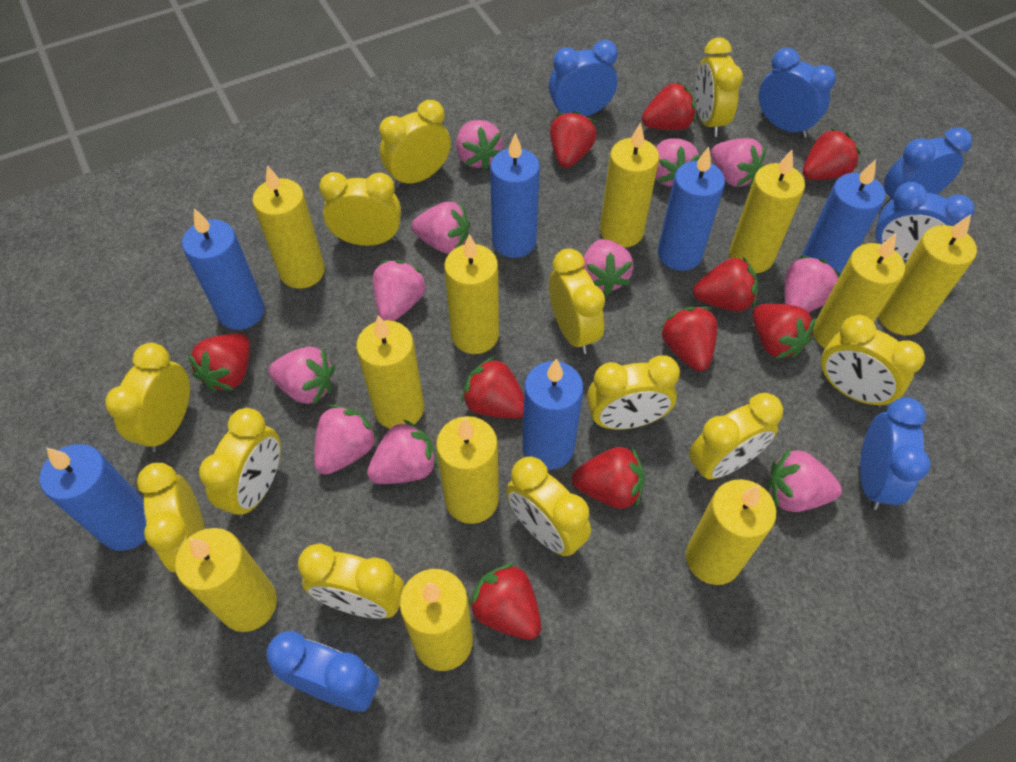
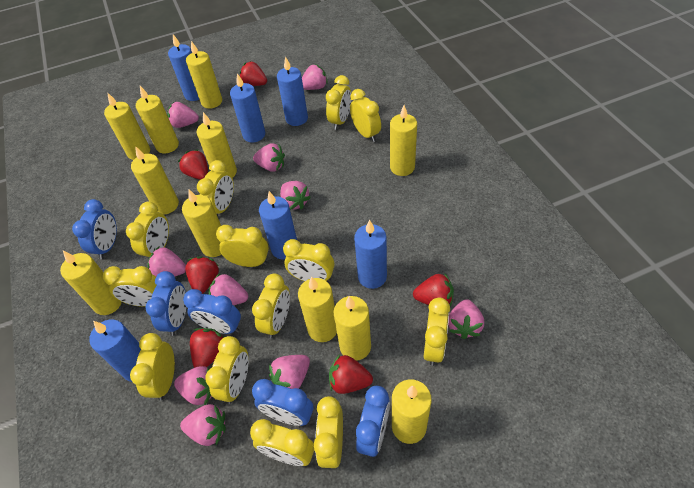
blue clock: [267,631,379,712] [549,40,618,118] [759,48,836,138] [860,397,930,510] [875,182,974,262] [883,127,972,207] = 6 -> [72,199,117,259] [146,271,186,336] [183,289,241,334] [252,379,313,426] [356,386,390,457] = 5
pink strawberry: [269,347,335,405] [314,405,378,475] [367,419,438,484] [373,260,426,321] [411,202,470,253] [456,120,503,170] [582,239,634,295] [655,138,700,186] [711,138,766,187] [767,448,842,512] [784,255,840,313] = 11 -> [147,247,186,276] [167,102,199,128] [174,366,212,405] [180,404,226,446] [209,273,248,305] [253,143,285,172] [269,355,310,389] [280,181,311,210] [302,64,328,90] [448,299,484,339] = 10
red strawberry: [187,333,250,392] [462,356,524,418] [469,563,541,640] [550,111,597,168] [572,447,645,509] [642,82,696,130] [660,307,717,371] [693,257,758,311] [752,304,816,359] [803,128,861,180] = 10 -> [178,149,208,180] [185,256,219,294] [190,328,224,368] [240,61,267,86] [329,354,373,394] [413,273,454,307] = 6
yellow clock: [105,343,190,452] [137,463,205,572] [199,408,281,518] [298,543,404,619] [319,172,401,246] [379,100,451,188] [506,456,591,556] [549,248,605,354] [587,355,680,430] [689,393,783,480] [695,37,743,137] [821,315,925,408] = 12 -> [103,266,157,307] [126,202,169,257] [130,333,175,401] [197,160,234,217] [205,336,248,404] [216,225,269,267] [250,419,314,466] [252,273,290,338] [283,239,334,282] [314,396,343,469] [326,75,351,130] [350,89,381,142] [424,297,450,366] = 13

